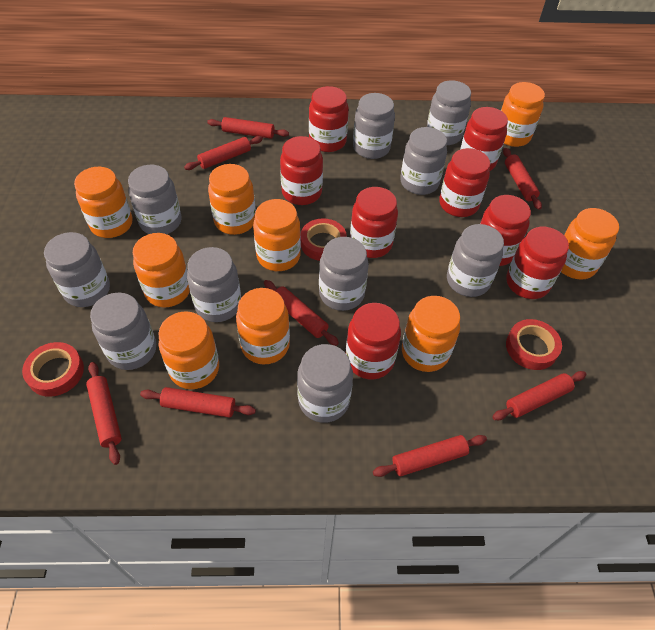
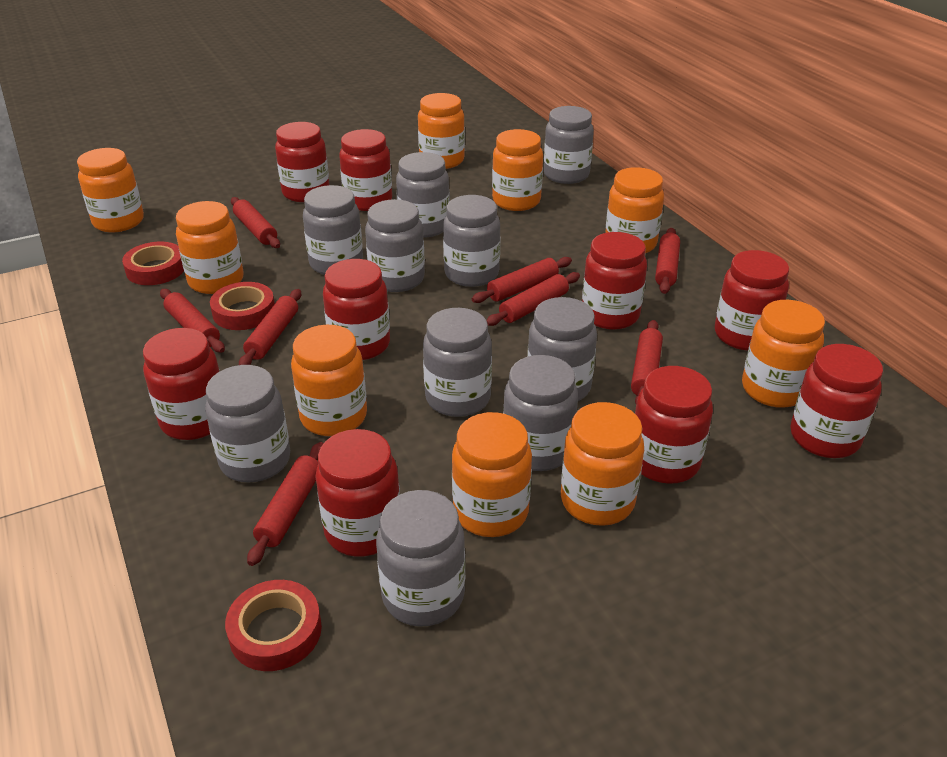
red jar: [280,136,323,205] [309,86,349,152] [346,303,401,379] [350,187,398,258] [439,148,490,217] [460,107,508,171] [480,195,531,266] [506,227,569,299] = 8 -> [143,328,220,440] [275,122,330,202] [315,429,400,557] [323,259,390,360] [339,129,392,211] [582,232,647,330] [635,366,713,484] [715,250,789,351] [791,344,883,458] = 9

